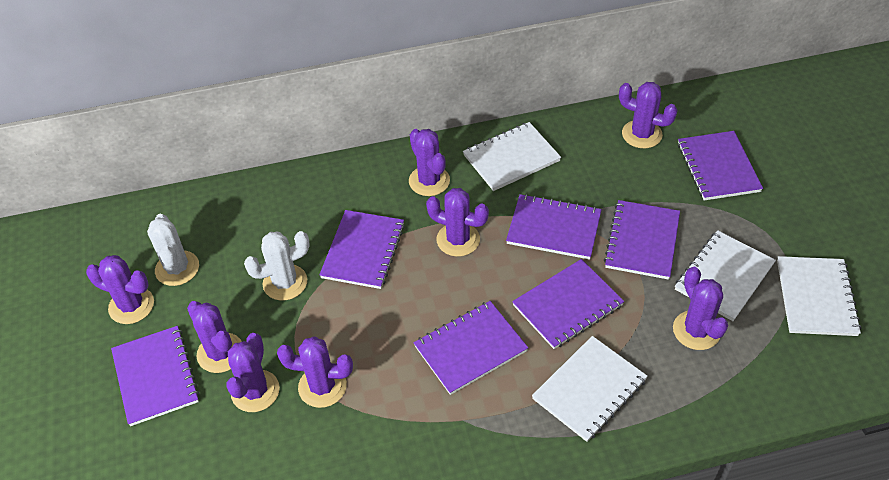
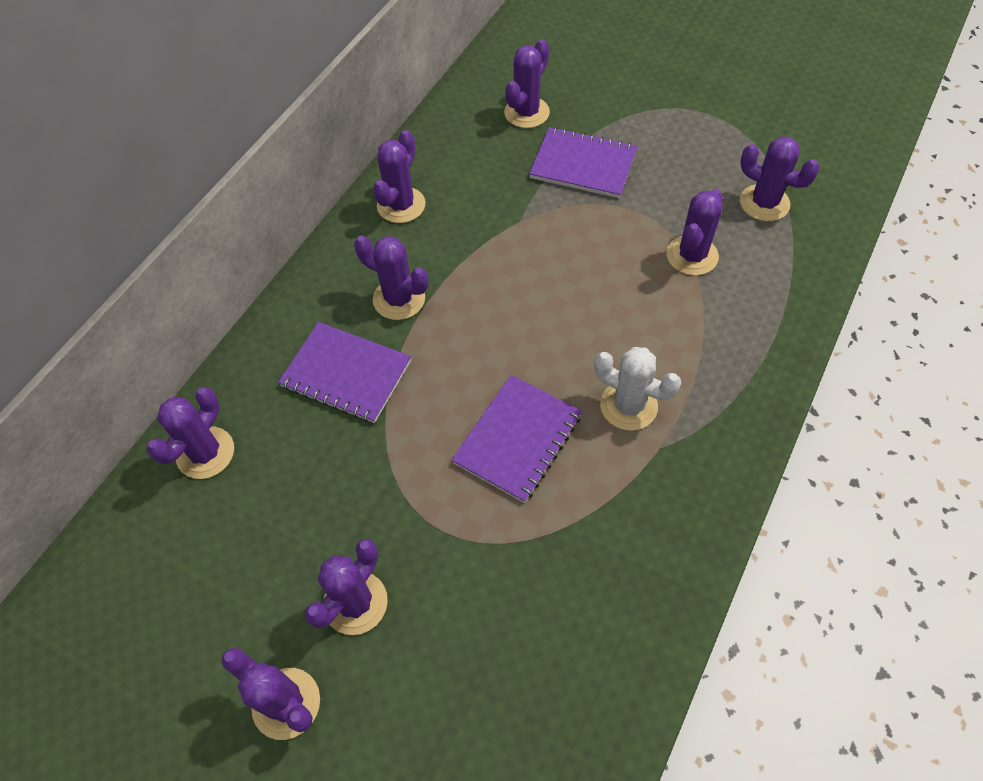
purple notebook: [111,326,200,426] [319,210,405,289] [414,301,528,395] [506,194,602,260] [512,259,624,349] [604,200,680,280] [678,131,763,200] = 7 -> [278,322,411,423] [451,375,582,503] [529,127,638,198] = 3
white cactus: [147,214,199,286] [244,231,310,301] = 2 -> [594,347,681,431] = 1
white notebook: [463,122,561,191] [532,336,648,442] [675,230,776,321] [777,256,861,336] = 4 -> none = 0

